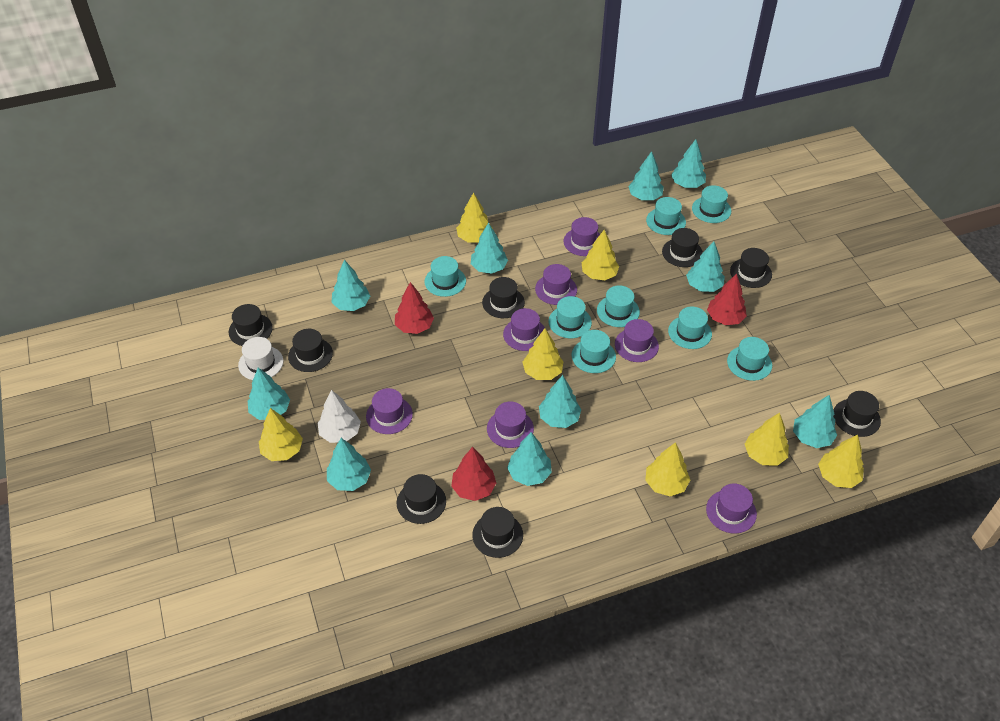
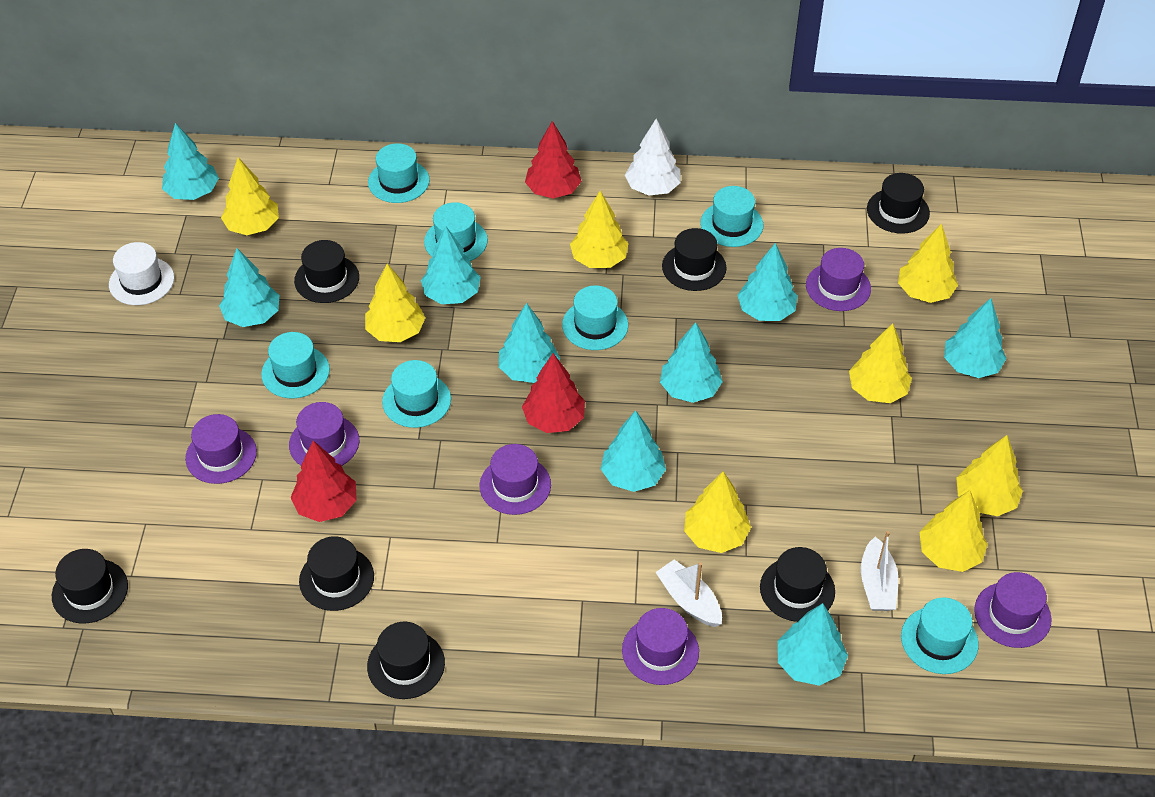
black hat: [229,304,273,346] [288,329,333,372] [396,474,446,524] [472,507,523,558] [482,277,525,318] [662,228,703,267] [730,248,772,288] [833,391,881,437] = 8 -> [52,549,128,623] [294,240,359,303] [299,536,374,611] [367,622,445,699] [662,228,726,291] [760,547,835,622] [867,173,930,234] = 7
purple hat: [366,388,413,434] [487,402,534,448] [503,308,545,351] [535,264,577,305] [563,217,600,256] [615,319,659,362] [706,484,757,534] = 7 -> [185,414,257,484] [289,402,359,466] [480,444,551,515] [622,608,699,685] [806,248,871,311] [974,572,1051,648] = 6
turquoise hat: [424,256,466,297] [548,296,592,338] [572,330,616,373] [597,285,640,327] [646,197,686,235] [668,306,712,349] [692,185,731,223] [727,337,772,381] = 8 -> [261,332,330,398] [368,143,430,203] [382,360,451,428] [424,202,488,261] [562,285,628,350] [700,186,763,247] [901,597,979,674] = 7
turquoise tree: [248,367,290,420] [327,438,371,491] [332,260,370,311] [471,222,508,274] [507,432,552,486] [539,375,581,428] [628,151,664,200] [671,139,706,188] [686,241,725,292] [793,395,837,448] = 10 -> [162,123,219,200] [219,248,279,327] [421,226,481,304] [499,303,560,383] [601,410,666,492] [660,322,723,403] [737,243,798,321] [777,603,848,686] [944,298,1007,378] = 9
white boat: none = 0 -> [655,560,722,627] [861,531,898,611] = 2
yellow tree: [259,408,303,461] [456,192,493,243] [523,328,564,380] [582,230,619,280] [645,442,690,496] [745,413,789,466] [818,434,864,488] = 7 -> [221,157,279,235] [365,264,425,342] [570,191,629,268] [684,471,751,553] [849,323,912,403] [898,223,958,303] [919,490,988,572] [956,435,1023,516] = 8

